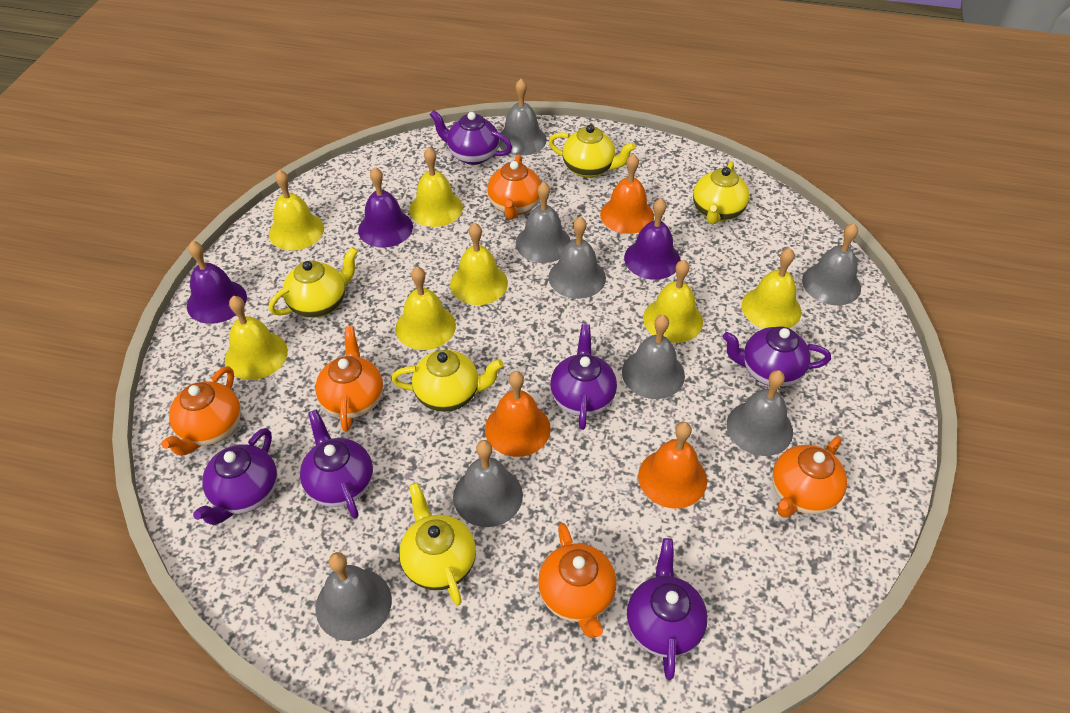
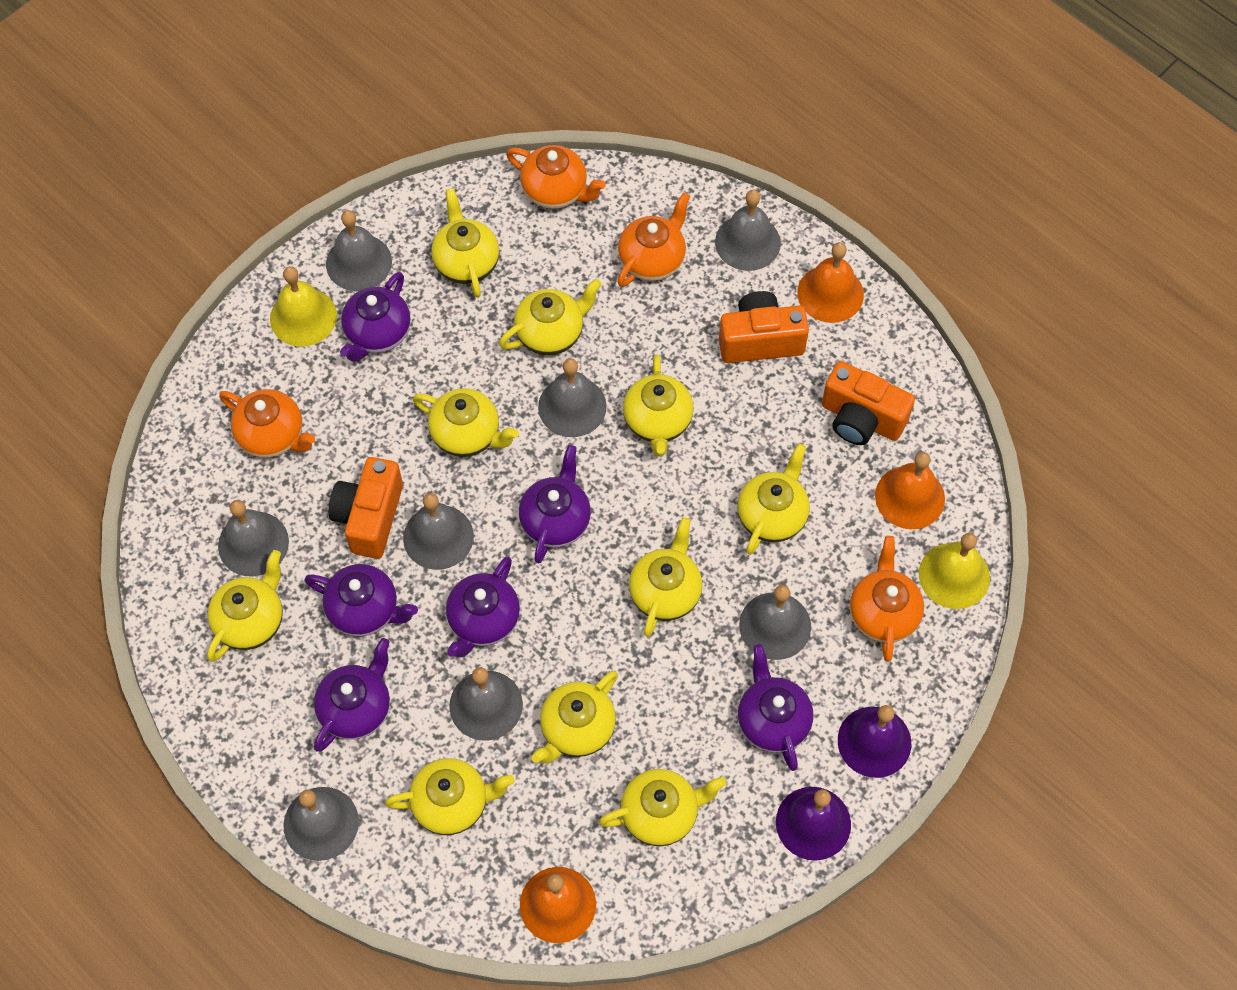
orange camera: none = 0 -> [329,457,403,559] [719,291,809,363] [822,361,915,445] = 3
orange teapot: [161,366,241,456] [315,326,383,432] [487,154,541,219] [538,523,616,638] [772,437,847,517] = 5 -> [219,389,315,458] [506,145,606,209] [617,192,690,287] [850,536,924,662] = 4
purple bell: [187,241,247,324] [358,167,413,248] [624,198,681,280] = 3 -> [776,787,851,861] [838,705,911,778] = 2
yellow bell: [225,296,288,380] [269,170,324,250] [396,267,456,350] [409,147,463,227] [450,223,508,305] [643,260,703,343] [742,248,801,329] = 7 -> [270,266,337,347] [919,533,990,609] = 2
yellow teapot: [268,247,358,318] [391,350,503,412] [399,483,476,606] [549,124,636,178] [693,161,749,224] = 5 -> [207,550,283,662] [385,758,514,835] [413,388,519,457] [431,188,499,297] [499,278,602,355] [532,671,618,764] [599,769,726,846] [623,355,693,456] [629,517,702,637] [737,443,810,555] = 10

